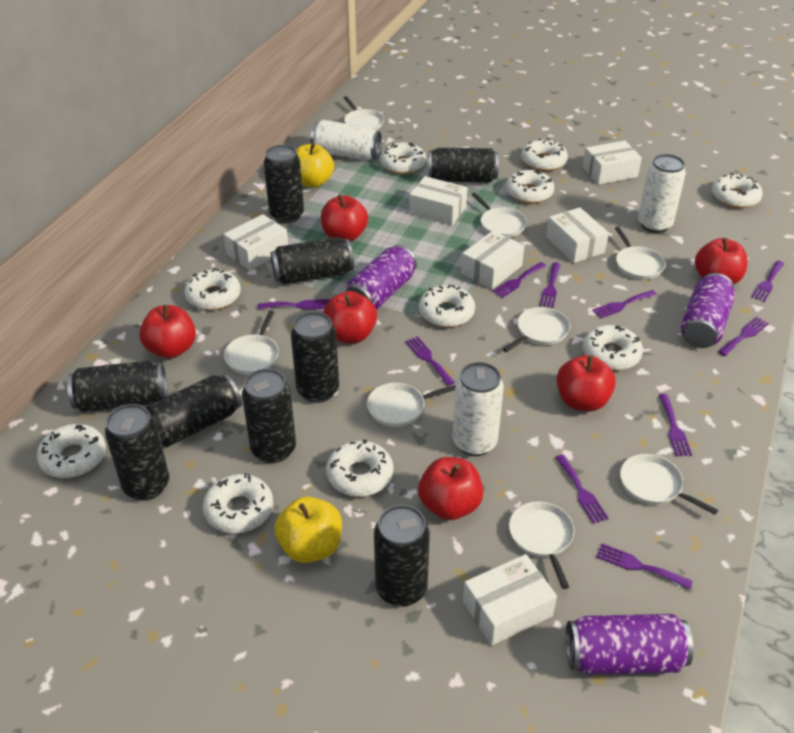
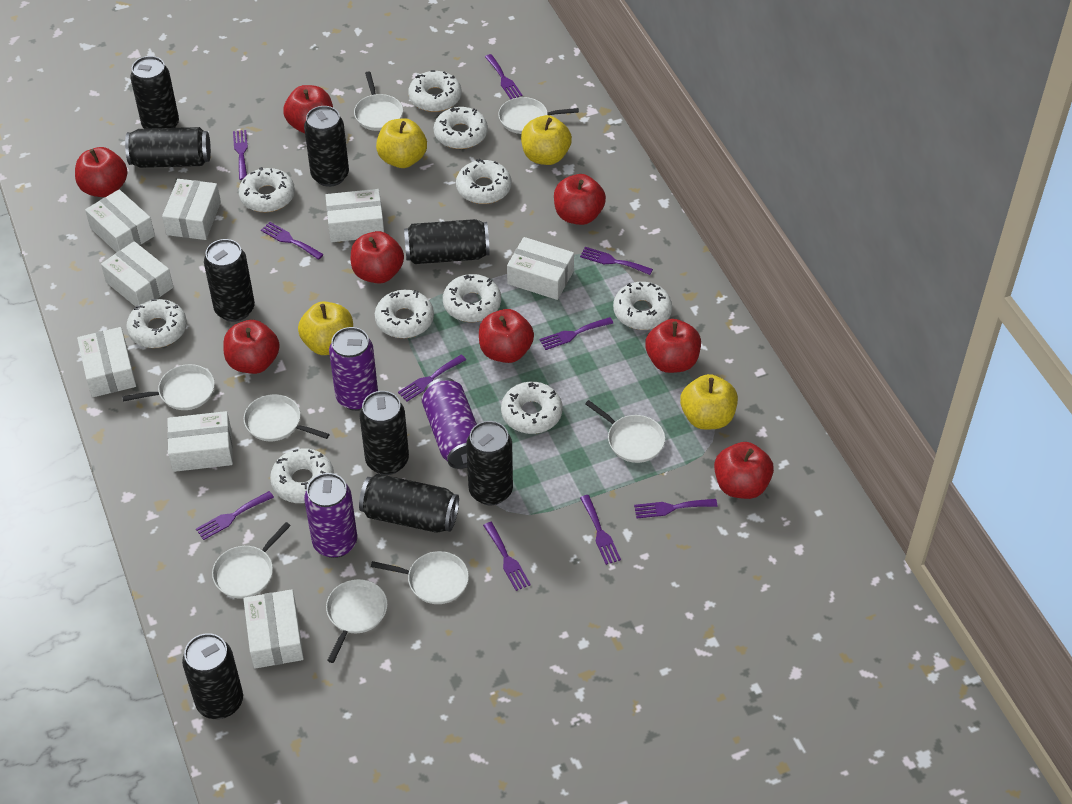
red apple: [139,305,196,358] [321,195,368,242] [323,291,377,343] [418,457,483,520] [556,355,616,412] [695,238,748,285] = 6 -> [75,147,127,197] [223,320,280,374] [283,85,333,134] [351,231,404,284] [479,309,534,363] [554,174,606,225] [645,319,701,373] [714,442,774,499] = 8
white box: [224,214,288,271] [409,176,467,225] [461,231,524,289] [463,554,557,646] [546,207,609,263] [583,141,642,185] = 6 -> [77,327,136,397] [85,189,155,252] [101,241,173,307] [162,179,221,240] [167,411,233,472] [243,589,304,669] [325,189,384,242] [507,237,574,300] = 8
white can: [310,120,382,160] [452,362,504,456] [638,154,686,233] = 3 -> none = 0
yellow apple: [275,496,342,563] [296,143,334,188] = 2 -> [298,301,353,355] [376,119,427,168] [521,115,572,165] [680,374,738,430] = 4

